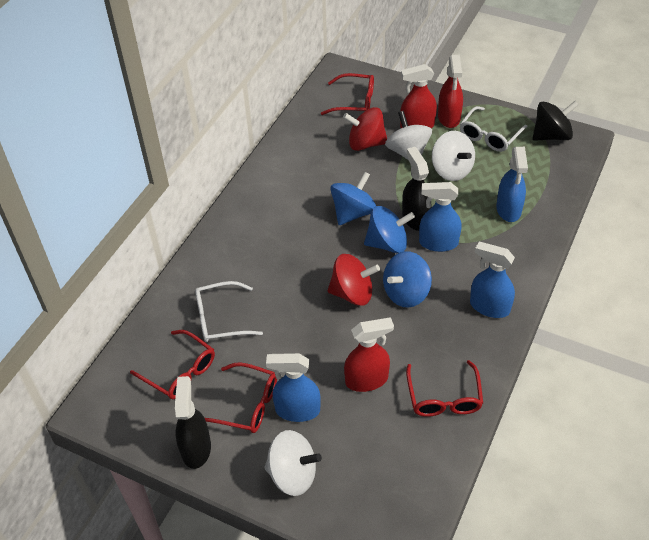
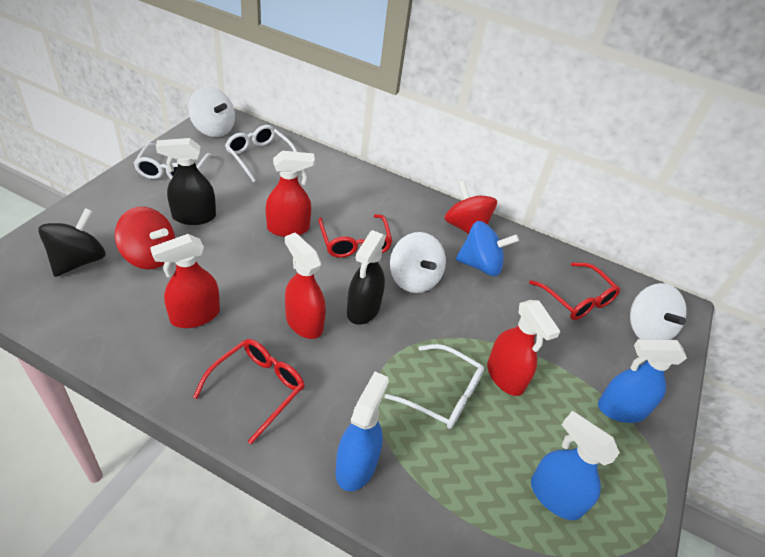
blue spinning top: [330,172,376,225] [364,206,415,253] [383,251,432,308] = 3 -> [456,221,519,276] = 1
blue spray bottle: [266,353,321,422] [419,182,462,252] [470,242,515,318] [496,147,528,222] = 4 -> [335,372,389,491] [531,411,620,520] [598,339,687,423] = 3
red glasses: [130,330,215,399] [205,363,277,433] [321,73,374,115] [406,360,483,417] = 4 -> [193,339,305,444] [318,214,393,258] [529,262,620,320] = 3
red spray bottle: [344,317,394,392] [400,64,437,128] [438,55,463,128] = 3 -> [150,234,220,328] [266,151,315,237] [285,233,326,339] [487,300,561,396] = 4
white glasses: [195,281,263,342] [460,106,527,152] = 2 -> [134,143,212,179] [225,125,297,183] [384,344,484,429] = 3

